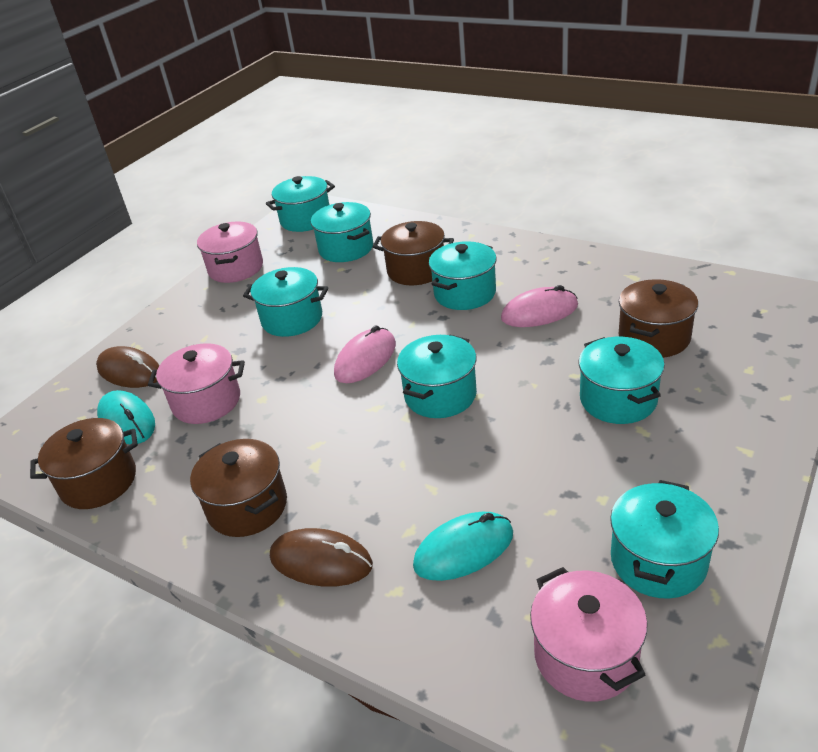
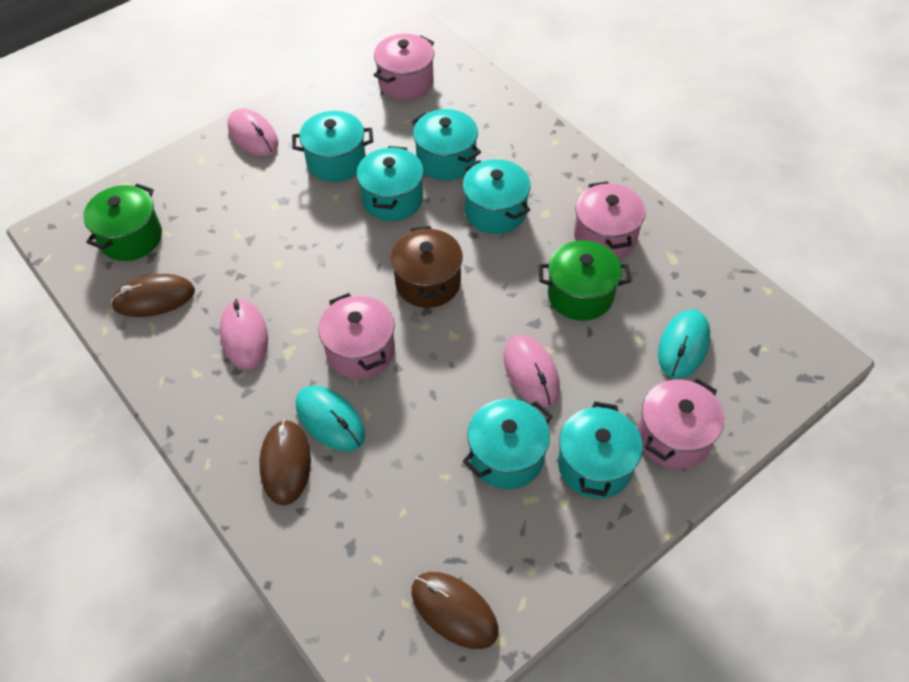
brown mouse: [96,346,159,388] [270,528,373,587] = 2 -> [111,274,195,317] [259,420,311,505] [411,572,498,649] = 3
brown pot: [30,418,138,509] [190,439,287,537] [373,221,454,285] [619,279,698,358] = 4 -> [391,226,463,308] = 1
green pot: none = 0 -> [83,184,162,261] [539,240,631,321] = 2
pink mouse: [334,325,396,383] [501,285,578,327] = 2 -> [220,299,268,369] [228,109,278,156] [504,335,560,407] = 3
pink pot: [148,343,245,424] [197,222,263,283] [530,567,648,702] = 3 -> [318,293,395,379] [374,34,434,100] [574,181,646,259] [638,378,724,469] = 4
turquoise pot: [243,267,328,337] [266,176,335,232] [311,202,373,262] [397,335,477,418] [429,241,497,310] [579,337,665,424] [610,480,719,599] = 7 -> [292,111,373,182] [356,146,424,221] [411,109,481,180] [463,159,531,234] [463,399,552,489] [558,401,643,499] = 6

